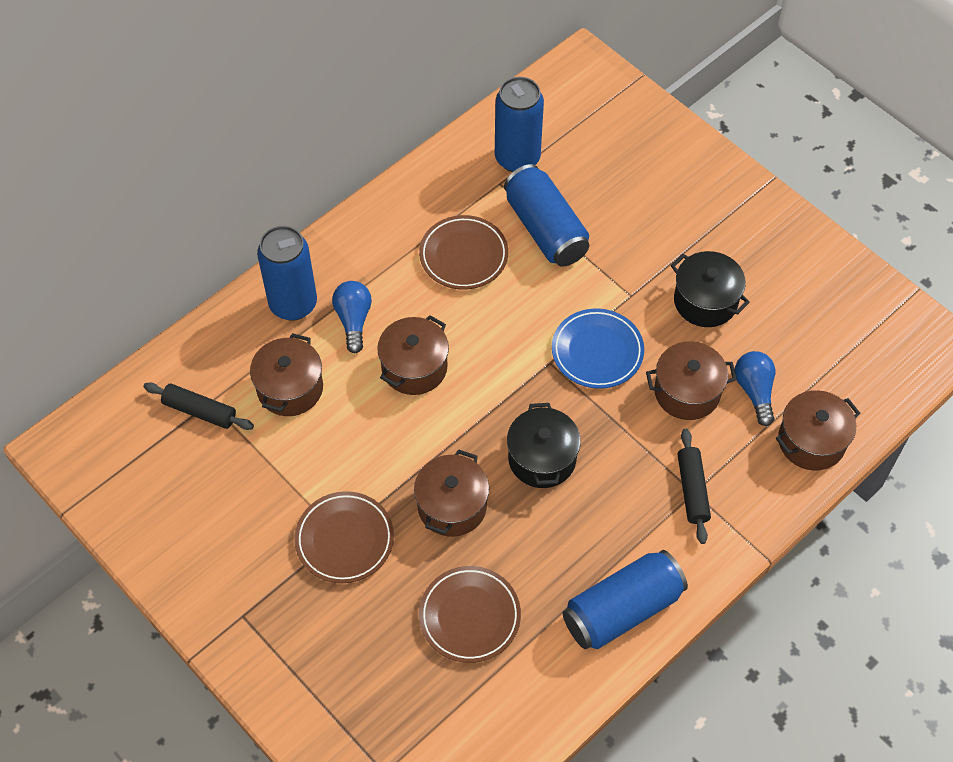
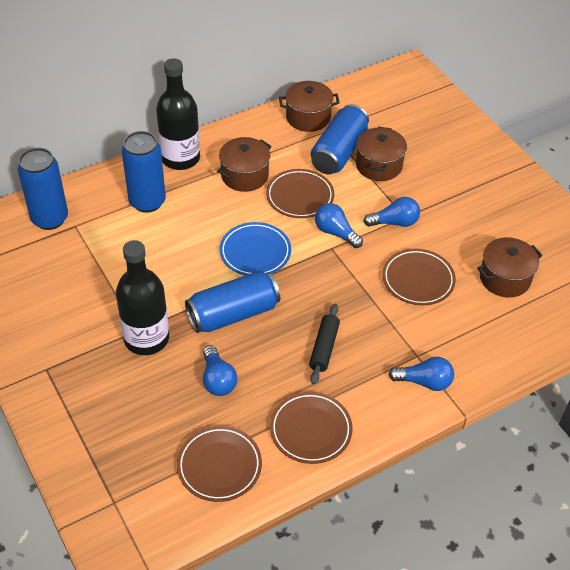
black bottle: none = 0 -> [116,240,169,355] [156,58,200,170] = 2
black pot: [507,403,581,488] [671,251,750,327] = 2 -> none = 0
black rolling pin: [144,382,254,430] [678,429,711,544] = 2 -> [309,304,340,384] = 1
blue light bulb: [332,281,372,353] [735,351,775,426] = 2 -> [203,345,237,396] [315,203,363,248] [363,197,420,227] [388,357,454,391] = 4
brown plate: [294,491,394,583] [419,215,508,290] [419,566,521,663] = 3 -> [177,426,262,502] [266,169,334,218] [270,392,353,464] [382,249,456,305] = 4
brown pot: [250,333,323,416] [377,315,449,395] [414,449,489,537] [646,341,737,420] [776,390,860,471] = 5 -> [217,137,271,192] [279,81,340,132] [356,127,407,181] [477,237,543,298] = 4

